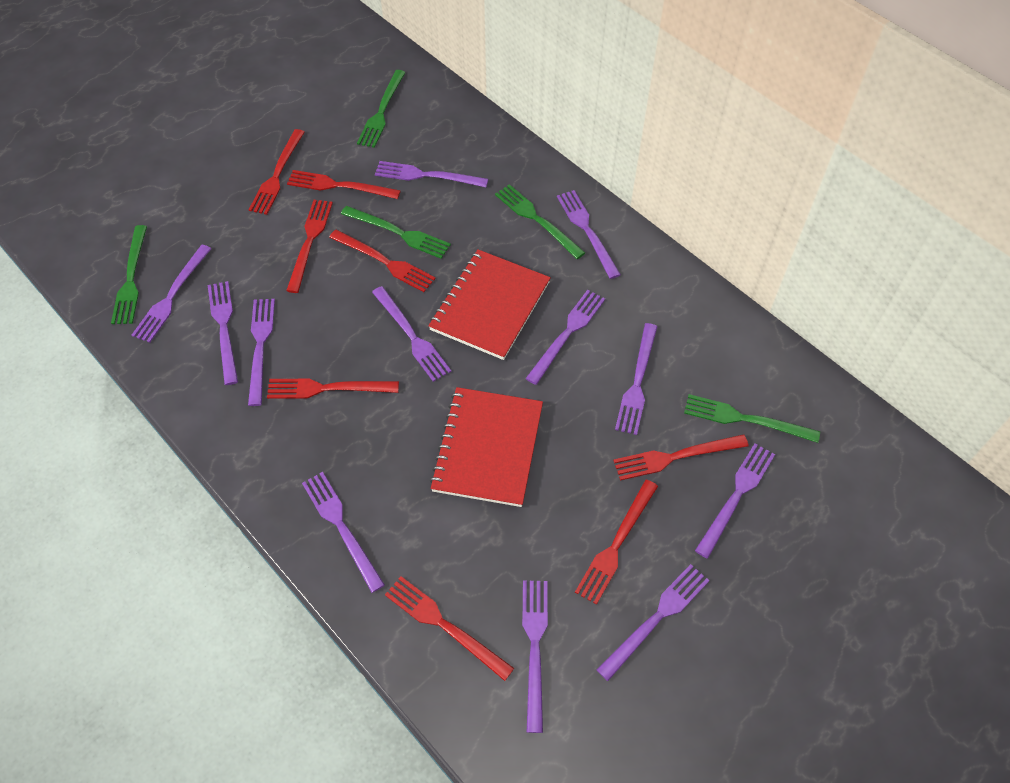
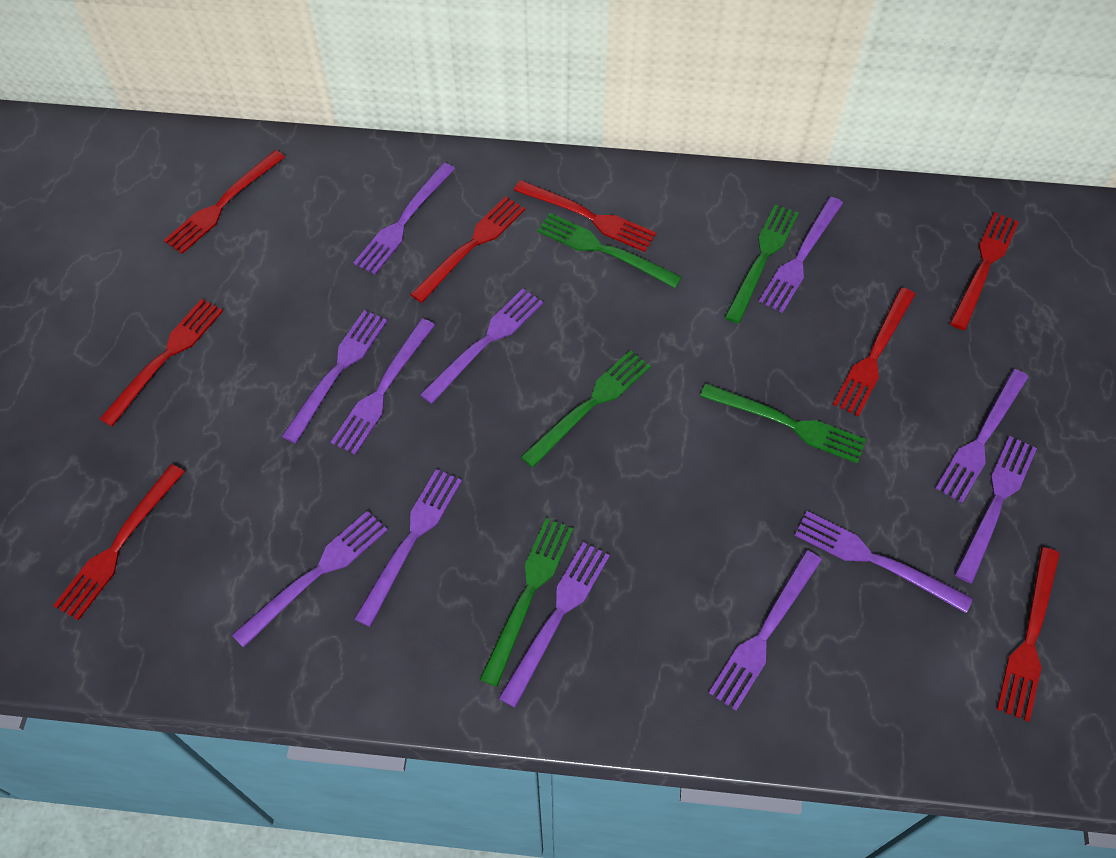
red notebook: [428,249,551,360] [430,387,543,507] = 2 -> none = 0

